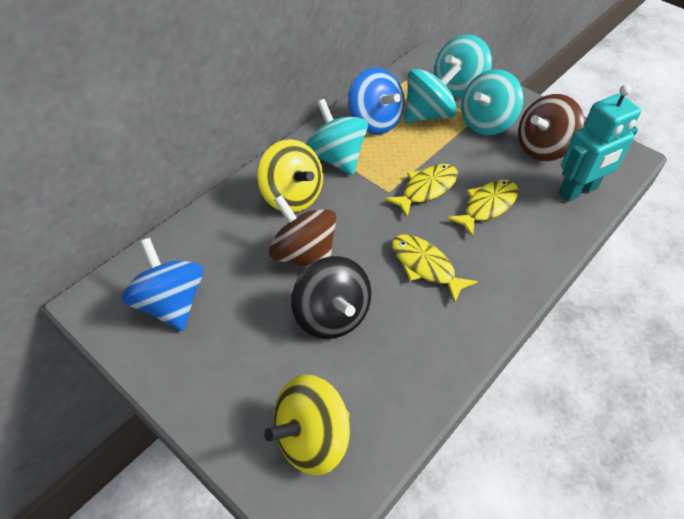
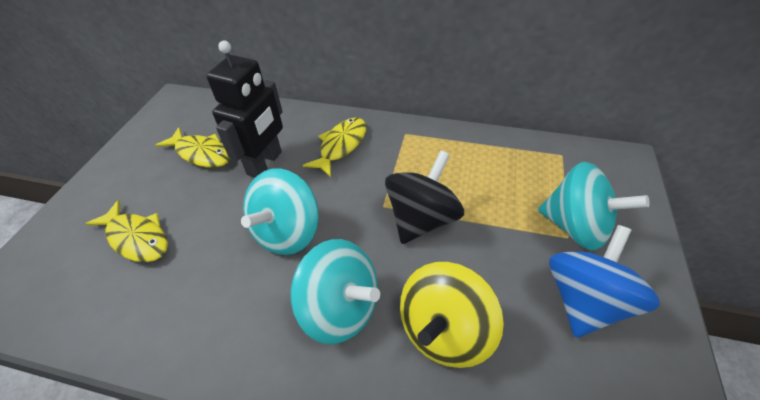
black robot: none = 0 -> [206,41,283,178] = 1
blue spinning top: [121,238,203,331] [348,68,405,134] = 2 -> [549,225,660,338] = 1
brown spinning top: [269,195,336,268] [518,94,584,161] = 2 -> none = 0
turquoise robot: [558,85,641,202] = 1 -> none = 0
turquoise spinning top: [306,99,368,175] [404,63,461,123] [434,35,492,97] [461,69,523,135] = 4 -> [241,168,319,255] [291,239,380,344] [538,162,650,251] = 3
yellow spinning top: [257,139,323,213] [264,374,350,475] = 2 -> [400,262,504,368] = 1

